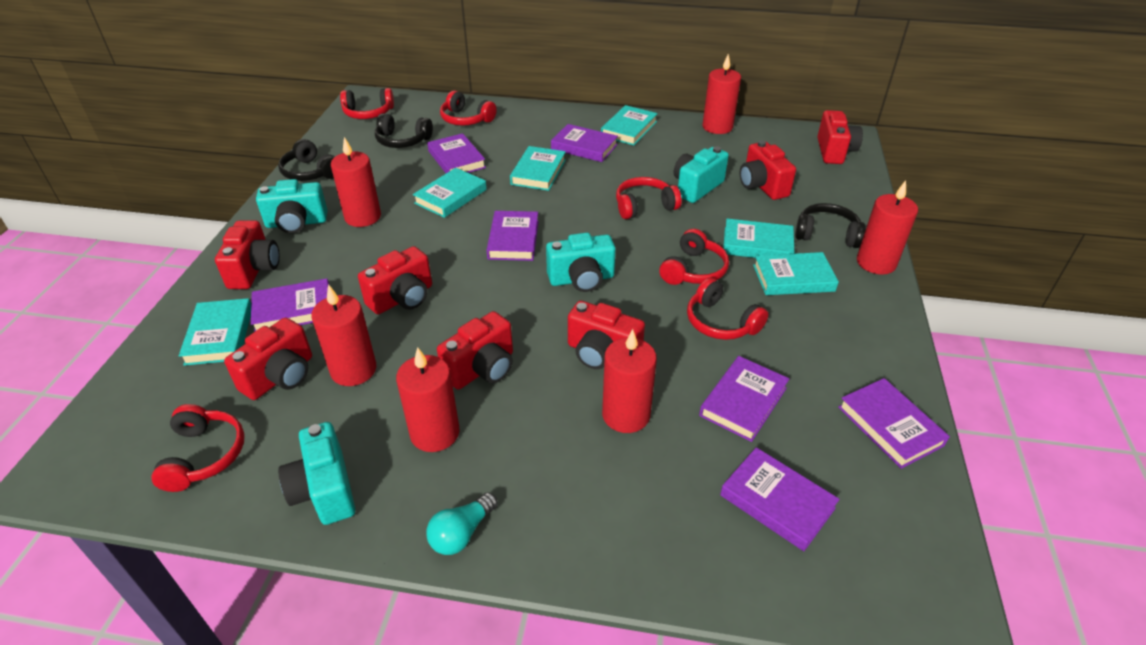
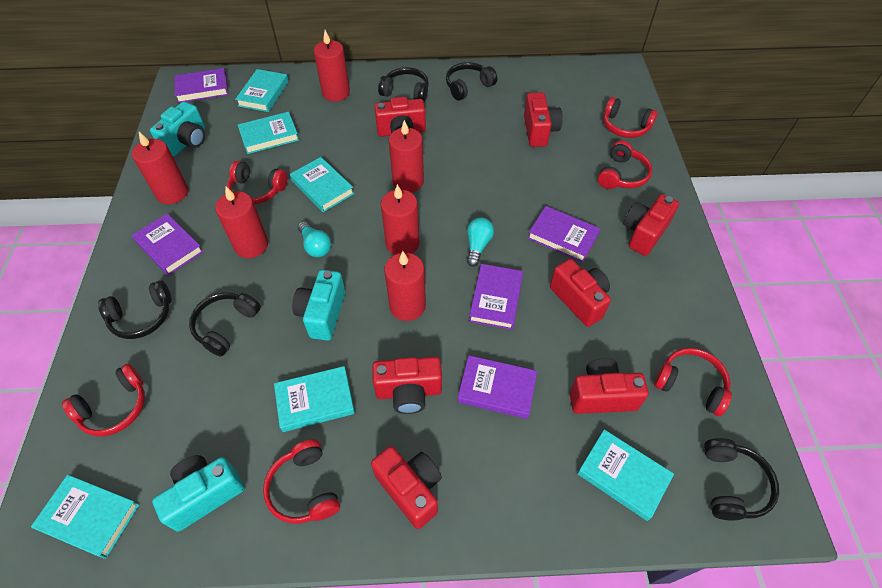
black headphones: [278,139,334,181] [375,113,433,148] [795,203,866,248] = 3 -> [98,280,171,339] [189,292,261,357] [378,67,429,103] [446,62,497,101] [704,438,779,521] = 5
purple book: [251,278,329,332] [427,133,486,173] [486,211,539,261] [551,124,618,162] [699,356,789,442] [720,447,840,551] [838,378,950,469] = 7 -> [132,213,203,275] [175,68,228,103] [458,355,537,419] [469,264,523,330] [528,206,600,262] = 5
turquoise camera: [256,179,327,233] [278,422,355,525] [546,232,616,292] [674,146,729,203] = 4 -> [150,102,205,157] [152,455,245,531] [292,270,345,341] = 3
turquoise light bulb: [426,492,498,555] = 1 -> [298,221,331,257] [467,217,494,267] = 2

